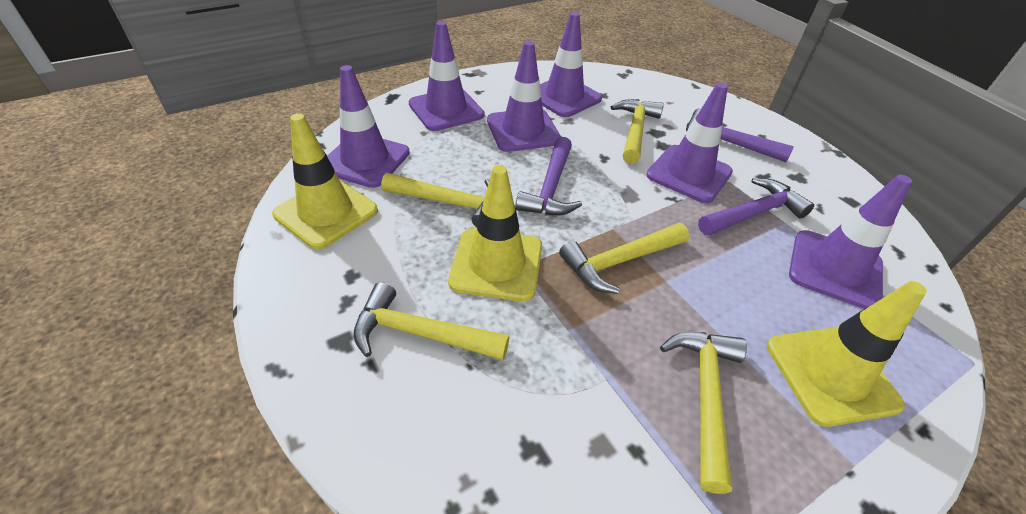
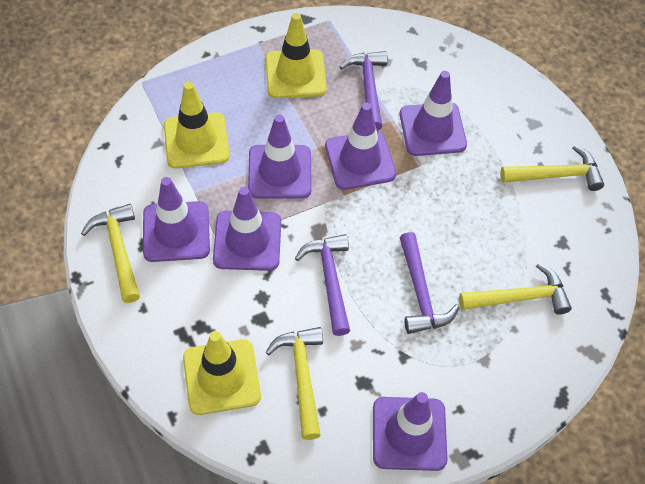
yellow hammer: [353,282,510,360] [381,173,489,227] [559,223,689,294] [611,99,664,164] [660,332,747,494] = 5 -> [81,204,140,303] [265,327,323,440] [459,263,572,315] [500,145,604,191] = 4

